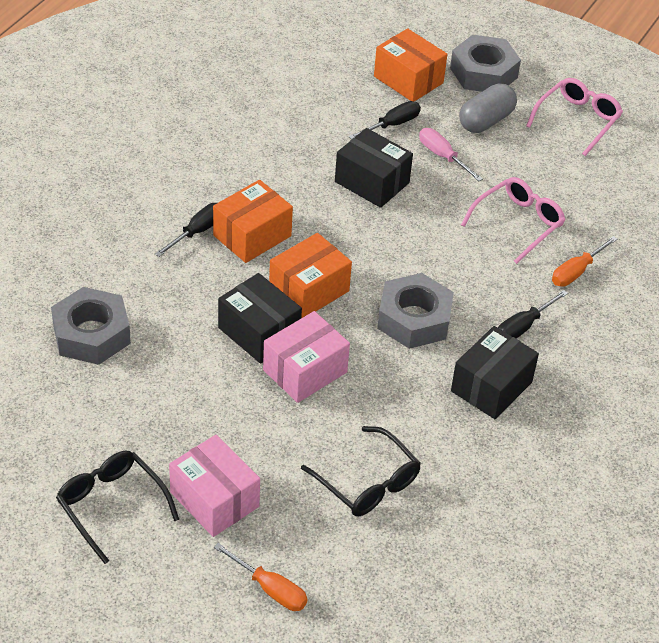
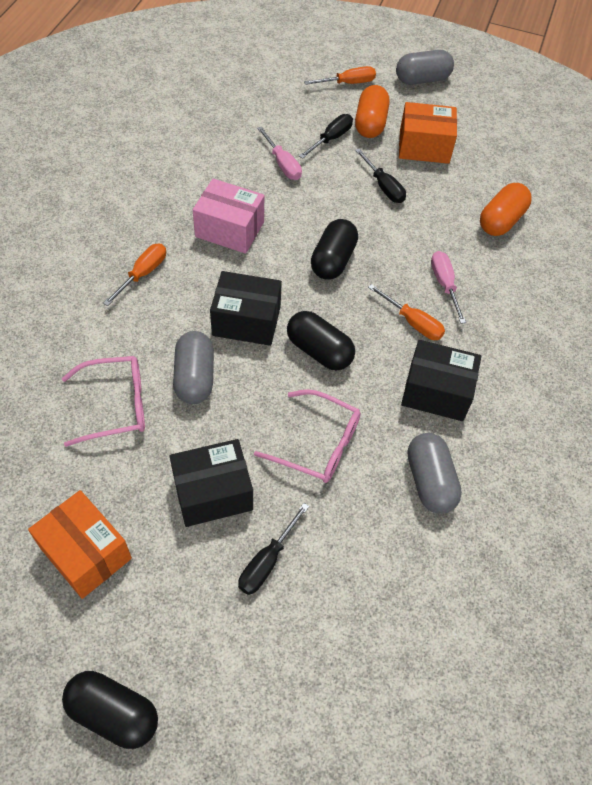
black capsule: none = 0 -> [62,671,158,749] [287,311,355,370] [311,219,358,279] = 3
black glasses: [56,451,179,564] [301,426,421,516] = 2 -> none = 0
grey capsule: [459,83,517,133] = 1 -> [173,331,214,404] [396,50,454,85] [408,433,462,514] = 3
grey nut: [51,287,131,365] [377,273,454,349] [450,35,521,92] = 3 -> none = 0
orange box: [213,180,293,263] [269,233,352,318] [374,29,447,101] = 3 -> [28,490,132,599] [399,102,457,164] = 2
orange capsule: none = 0 -> [355,85,389,138] [480,183,532,236] = 2
orange screwdriver: [214,543,307,611] [552,236,618,287] = 2 -> [103,244,166,306] [304,66,376,85] [368,284,445,340] = 3
pink box: [169,435,260,537] [263,311,350,403] = 2 -> [193,179,264,254] = 1
pink screwdriver: [419,128,483,181] = 1 -> [257,126,302,180] [431,251,466,324] = 2

